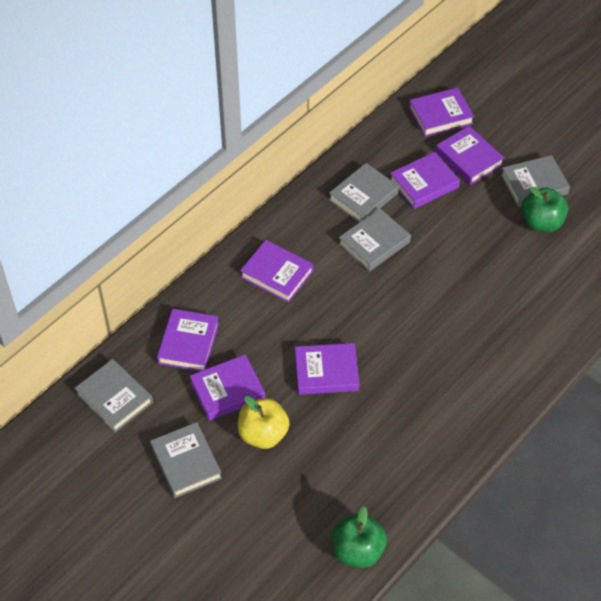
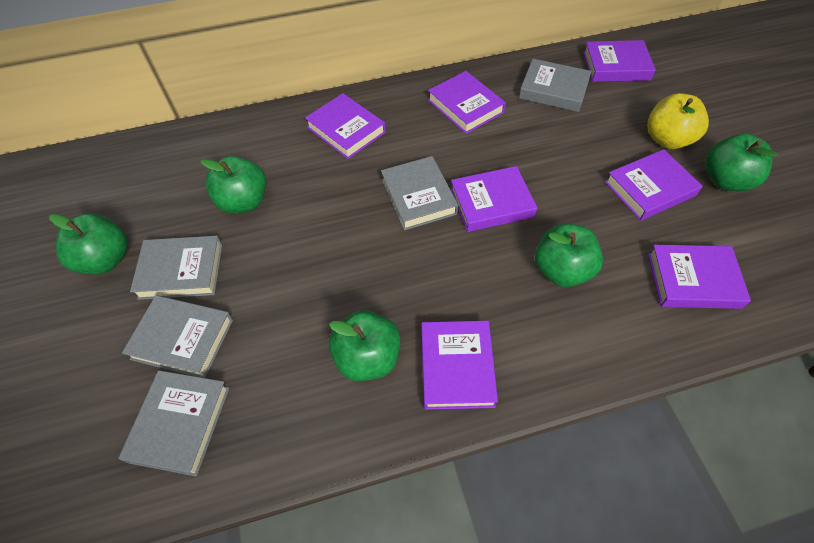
green apple: [332,506,387,568] [521,187,568,232] = 2 -> [49,214,128,274] [200,156,266,214] [329,310,400,381] [535,224,603,287] [705,133,778,191] = 5

